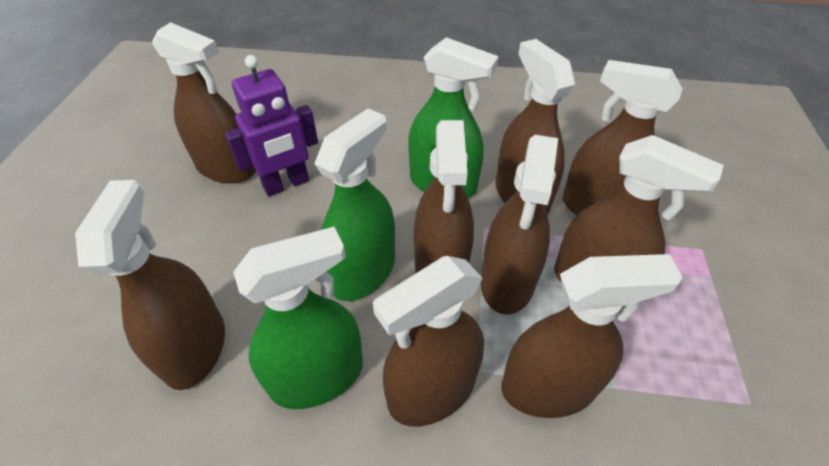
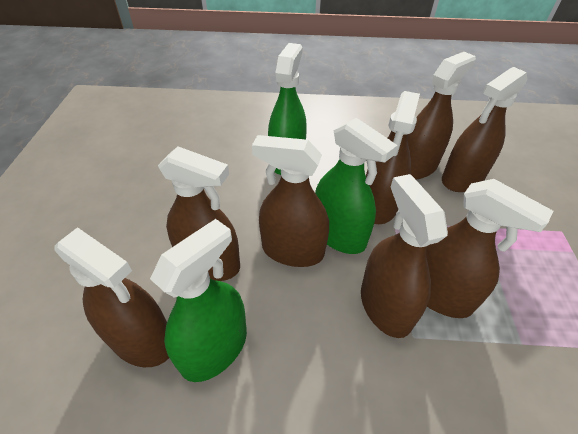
brown spray bottle: [75,180,225,390] [152,22,256,183] [373,256,484,426] [414,120,474,273] [481,135,558,314] [495,39,575,215] [501,254,683,418] [554,135,724,282] [562,60,682,216] = 9 -> [55,227,169,367] [158,146,240,281] [252,135,329,267] [361,174,448,338] [366,91,420,224] [408,52,476,179] [426,179,553,318] [442,67,527,192] = 8
purple robot: [225,55,318,197] = 1 -> none = 0

